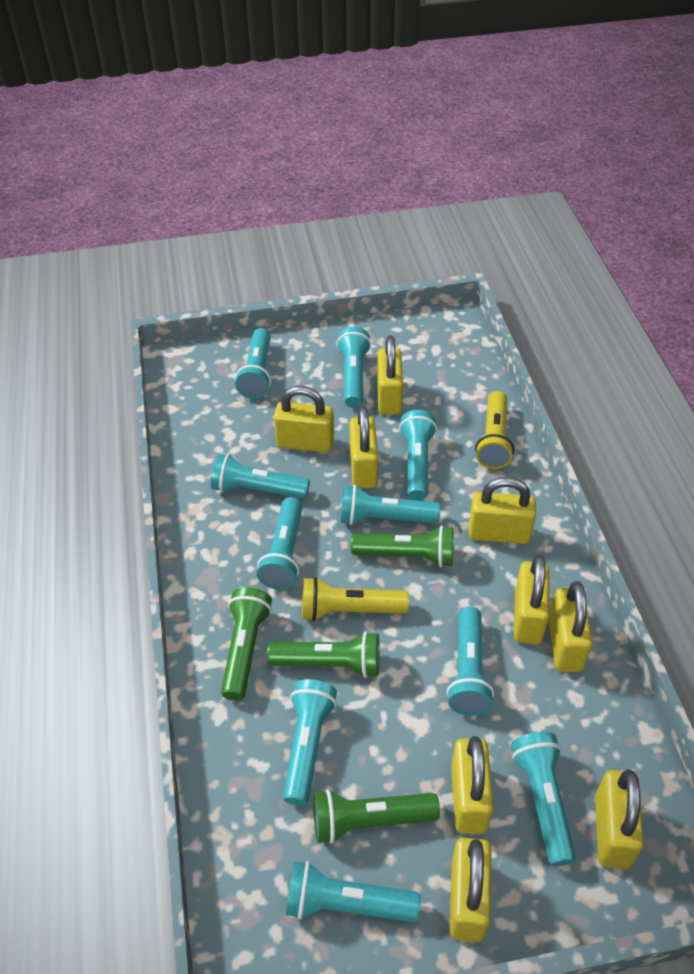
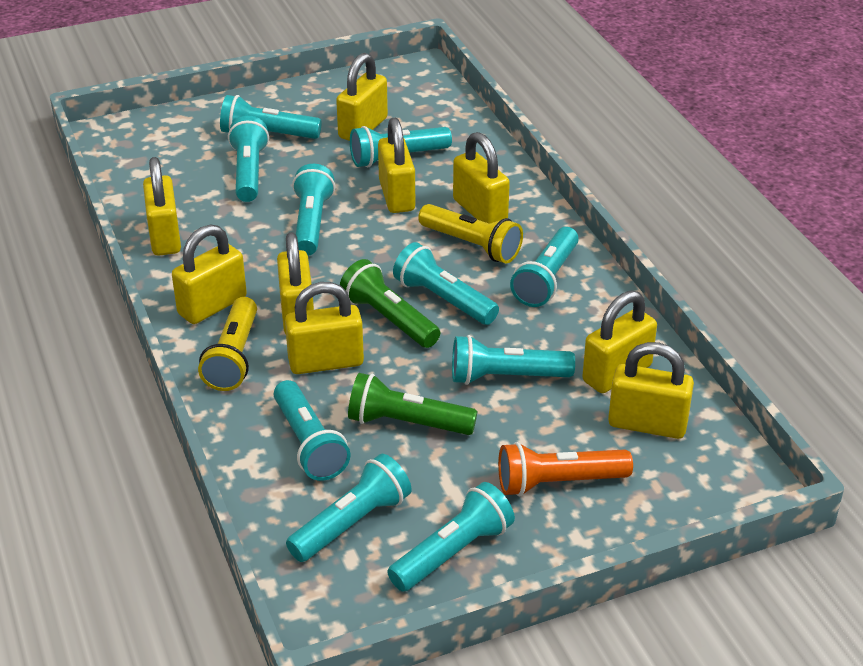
green flashlight: [221,587,272,701] [267,631,380,678] [313,789,440,844] [351,525,454,568] = 4 -> [340,259,440,348] [348,373,477,435] = 2
orange flashlight: none = 0 -> [498,442,633,496] = 1

